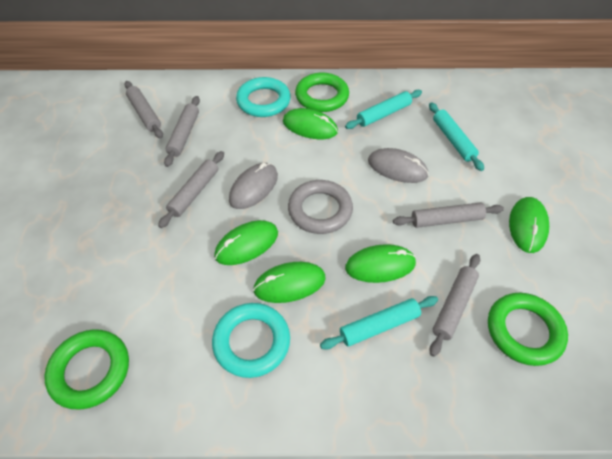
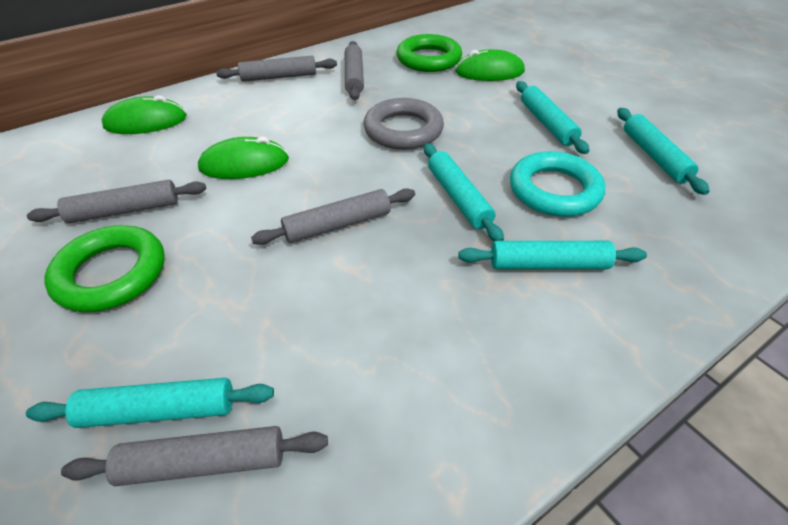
green mouse: [214,220,278,265] [253,262,326,303] [283,108,338,139] [345,244,416,283] [509,197,549,253] = 5 -> [102,95,187,134] [198,137,289,179] [455,49,525,81] = 3
green ring: [44,329,129,410] [295,73,349,112] [488,293,568,366] = 3 -> [44,225,165,312] [397,34,462,72] = 2
grey mouse: [229,163,278,209] [368,148,429,183] = 2 -> none = 0
turquoise ring: [212,303,290,378] [236,77,291,117] = 2 -> [510,151,605,217] = 1
turquoise rolling pin: [320,296,438,350] [345,90,422,129] [429,102,484,171] = 3 -> [26,378,274,428] [424,143,504,241] [458,241,647,269] [516,81,589,154] [617,108,709,195] = 5

